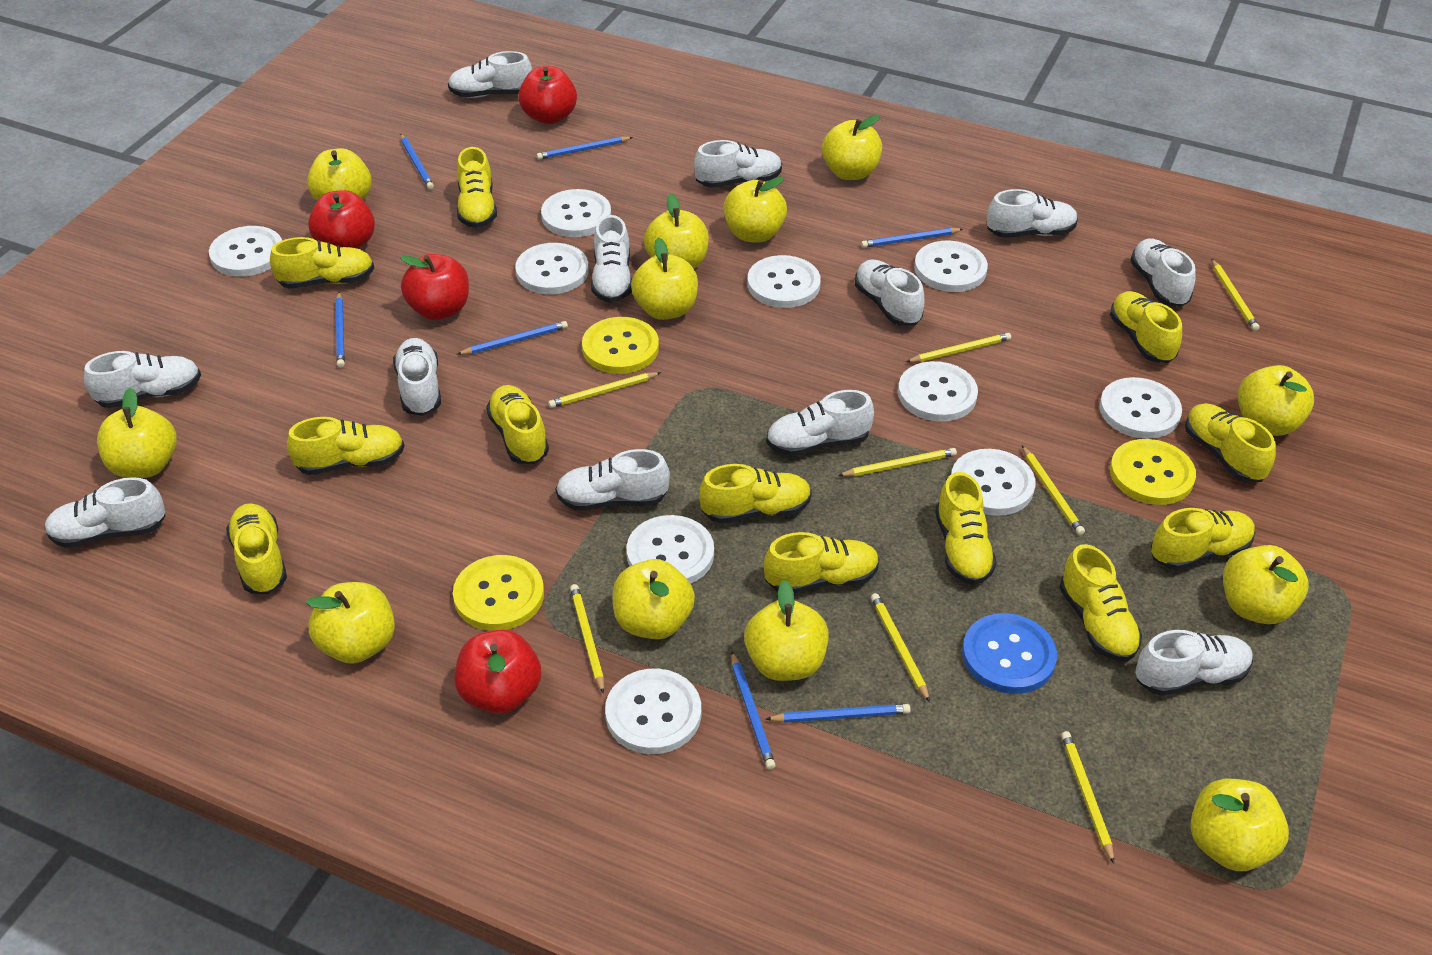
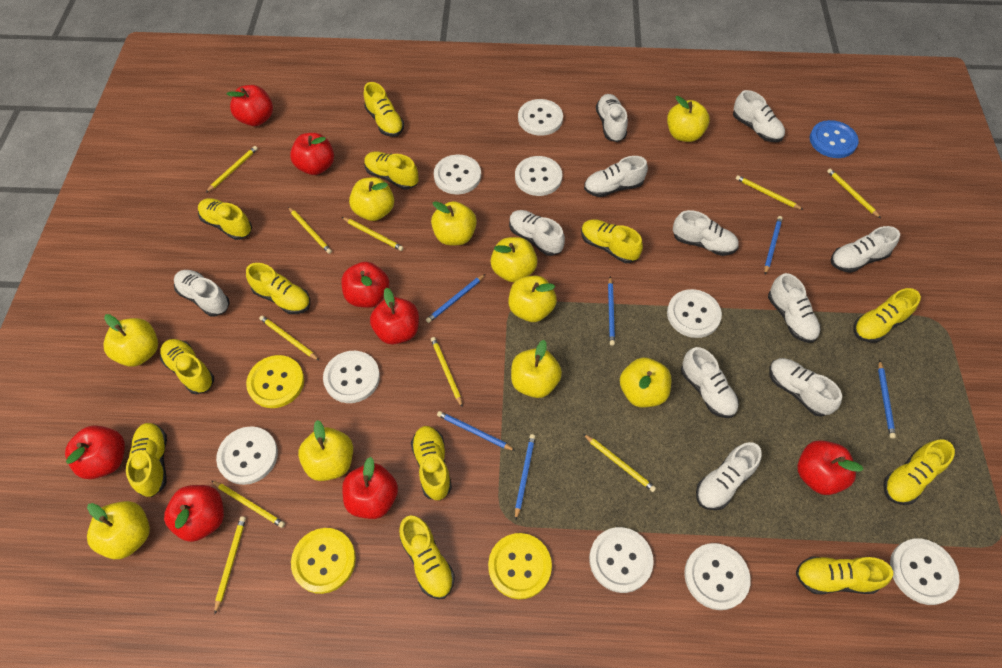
blue pencil: [335,292,345,368] [401,134,434,189] [457,321,568,355] [536,137,633,160] [731,651,776,770] [766,704,911,723] [861,228,963,248] = 7 -> [426,274,485,323] [437,411,515,451] [515,434,536,521] [608,277,615,346] [765,216,783,275] [878,360,896,439] = 6
red apple: [308,190,375,249] [400,254,469,320] [454,630,541,714] [518,66,577,124] = 4 -> [65,425,125,479] [164,485,224,542] [227,85,273,126] [290,133,334,175] [341,262,389,308] [342,457,398,519] [370,288,419,345] [797,440,863,495] = 8
white button: [209,226,282,277] [515,243,589,294] [541,189,611,237] [605,668,701,754] [626,515,714,584] [747,255,821,308] [898,361,978,422] [914,241,988,292] [951,449,1035,516] [1099,377,1182,439] = 10 -> [216,426,278,485] [323,351,380,403] [434,155,481,194] [515,156,562,196] [518,99,563,136] [589,527,654,593] [667,289,722,338] [684,543,751,610] [890,538,960,605] = 9
white shoe: [44,477,166,548] [84,351,201,408] [393,338,441,416] [448,51,532,98] [555,449,670,511] [591,215,632,303] [694,140,782,188] [766,390,874,456] [855,259,924,326] [987,189,1078,238] [1130,238,1196,307] [1135,630,1253,696] = 12 -> [174,270,230,316] [509,210,565,256] [584,156,648,197] [596,94,628,142] [673,210,739,256] [681,347,739,418] [696,442,762,510] [733,90,785,142] [768,273,821,343] [769,358,842,417] [831,226,900,273] = 11
yellow apple: [97,388,177,478] [306,582,395,664] [307,148,372,201] [613,559,695,639] [631,237,698,320] [644,193,709,269] [723,176,787,243] [744,580,829,681] [822,114,882,180] [1191,779,1289,871] [1223,545,1308,624] [1238,365,1314,436] = 12 -> [87,501,150,559] [103,314,158,367] [298,420,353,481] [349,177,394,221] [431,201,477,245] [491,237,538,282] [509,276,557,322] [511,340,562,398] [620,357,671,407] [667,96,710,142] = 10
yellow pencil: [548,372,661,408] [570,584,604,694] [838,448,957,476] [871,593,930,702] [906,333,1011,362] [1022,446,1085,535] [1061,731,1114,864] [1212,259,1259,331] = 8 -> [206,146,258,192] [212,481,285,528] [214,516,246,614] [259,315,320,361] [288,207,332,254] [342,217,404,251] [431,337,463,408] [583,434,656,492] [736,175,804,210] [827,168,881,218] = 10

